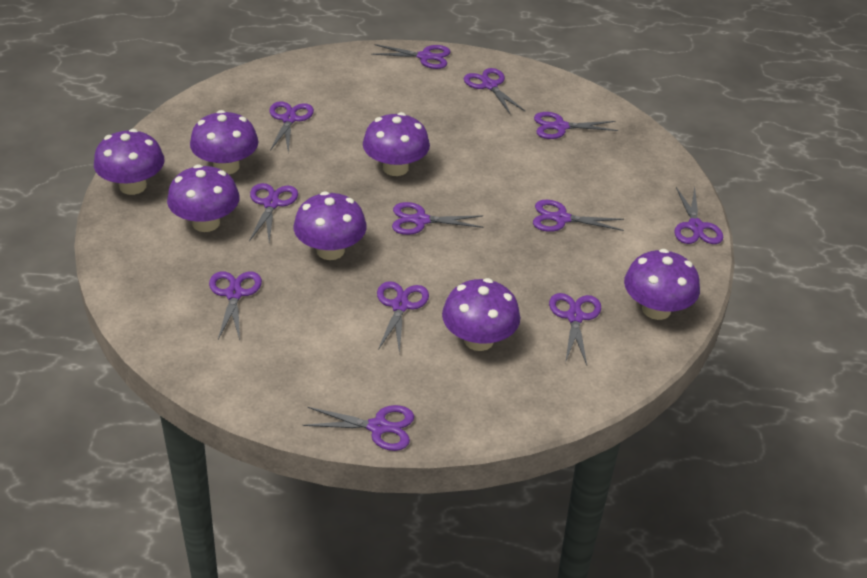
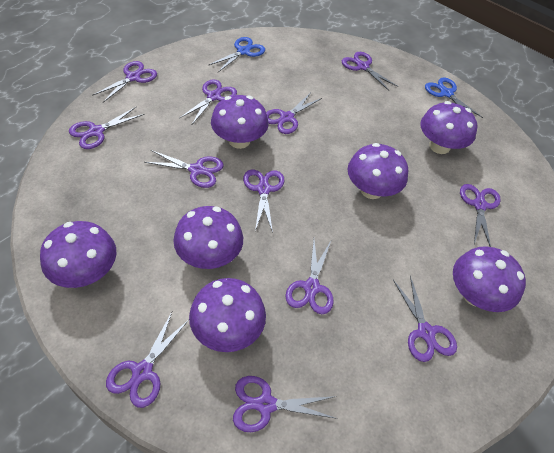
blue scissors: none = 0 -> [209,37,265,72] [425,78,483,118] = 2

